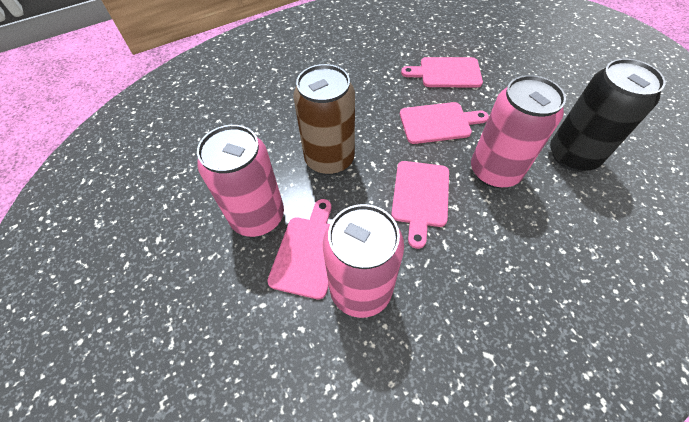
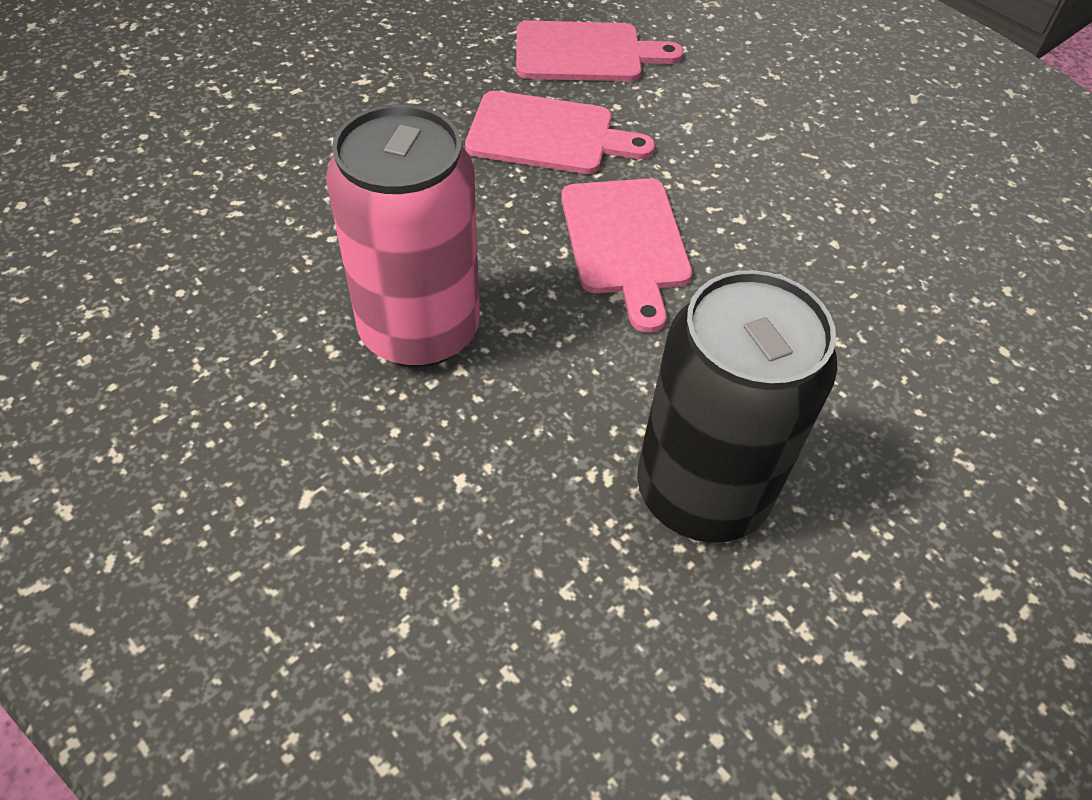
brown can: [293,64,355,175] = 1 -> none = 0
pink can: [197,125,284,237] [323,204,404,318] [471,75,566,188] = 3 -> [326,105,480,368] = 1
pink cutting board: [267,199,331,299] [391,161,449,249] [400,102,489,144] [401,57,483,87] = 4 -> [465,91,655,174] [516,20,683,81] [561,178,692,333] = 3

